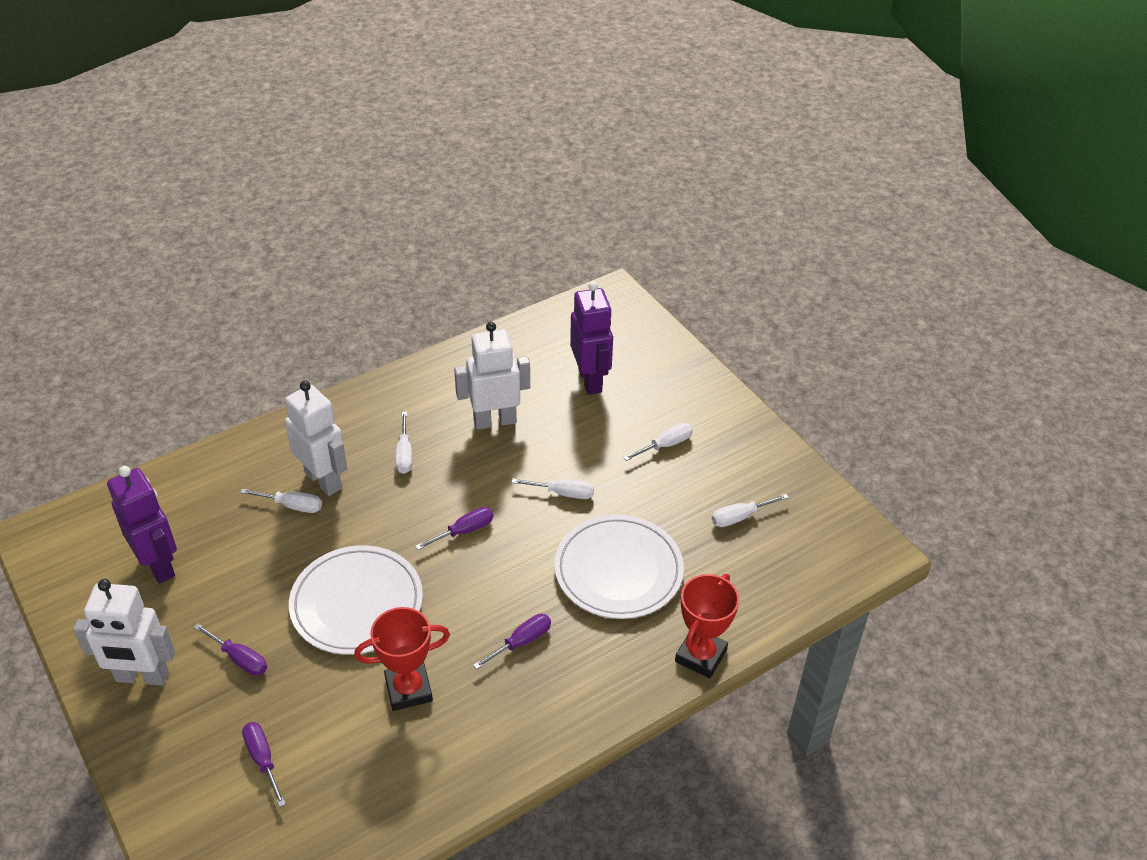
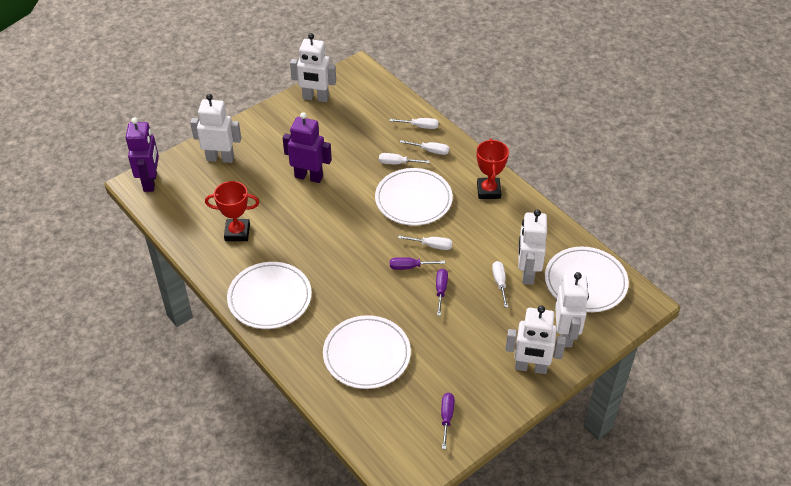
purple screwdriver: [194,624,267,676] [242,722,286,807] [415,507,493,550] [473,614,551,670] = 4 -> [390,257,445,270] [436,269,448,316] [441,393,455,449] = 3
white plate: [289,545,423,655] [554,515,684,619] = 2 -> [227,262,312,329] [323,315,411,389] [375,168,453,226] [545,247,629,312] = 4
white robot: [73,579,175,686] [285,381,347,496] [454,322,530,430] = 3 -> [190,94,241,163] [290,33,336,102] [505,305,566,374] [518,209,547,285] [555,272,589,347] = 5

